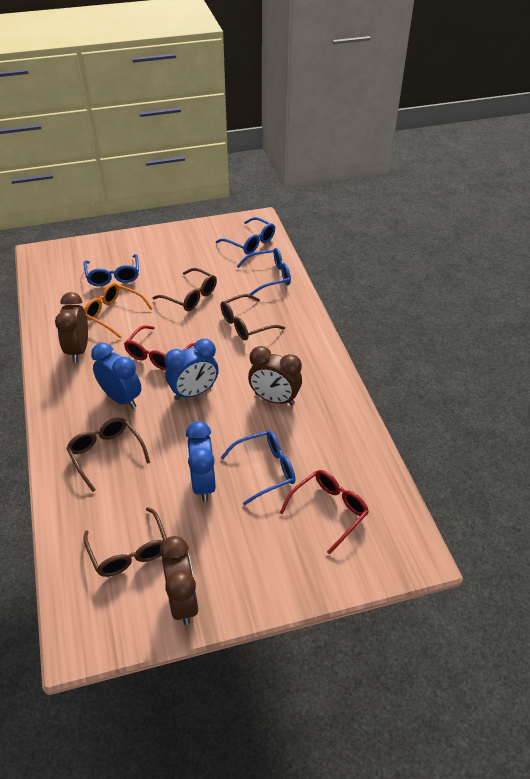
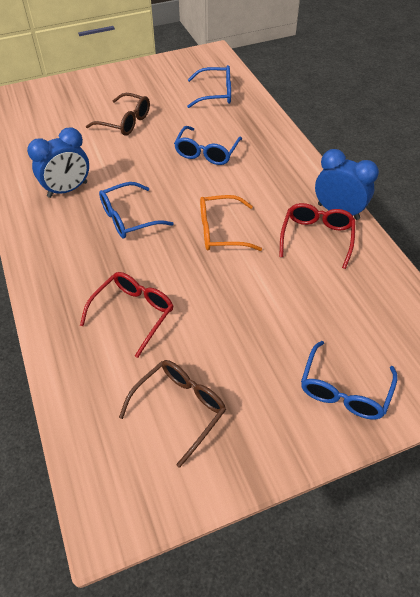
blue clock: [91,343,141,409] [165,339,219,400] [186,421,216,502] = 3 -> [27,127,89,198] [315,149,379,220] = 2
brown clock: [55,292,88,363] [160,536,199,625] [248,346,302,405] = 3 -> none = 0
brown glasses: [66,417,150,492] [83,507,167,577] [153,268,217,311] [220,294,285,340] = 4 -> [86,93,150,136] [119,360,226,468] = 2

